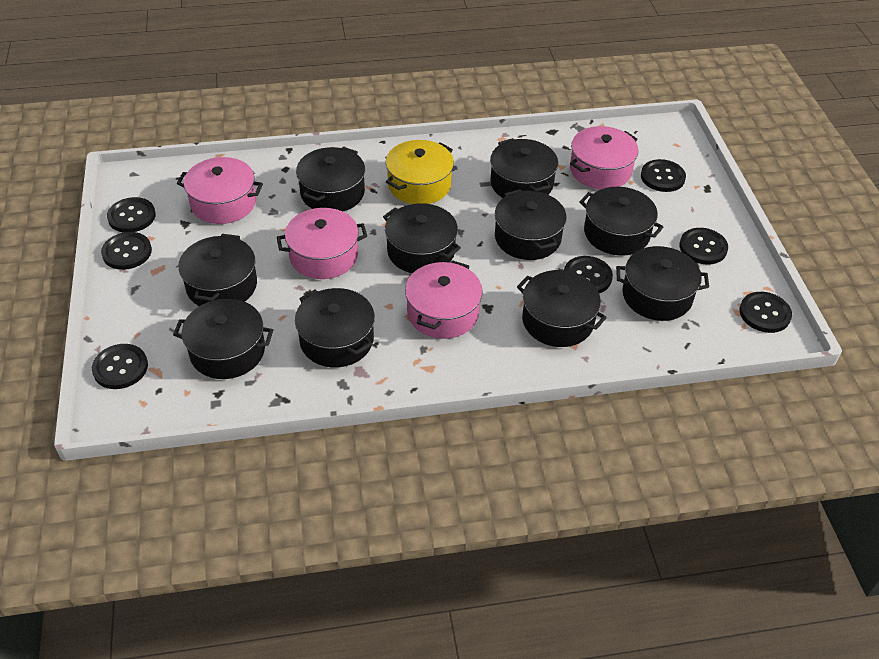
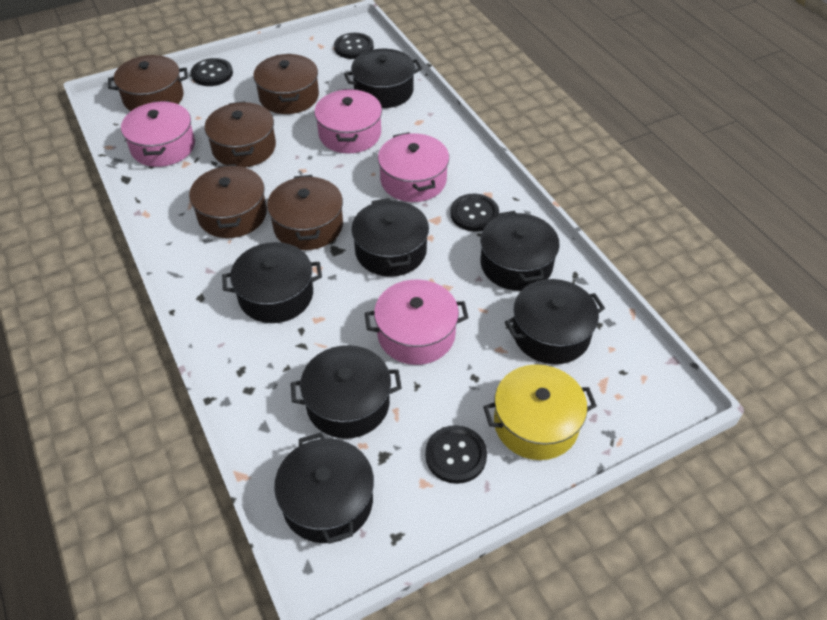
black button: [92,344,148,389] [101,232,152,270] [107,197,156,233] [564,256,613,293] [641,159,686,192] [680,228,728,264] [739,292,792,333] = 7 -> [191,58,233,86] [334,33,374,59] [425,425,487,484] [450,194,499,232] = 4
black pot: [173,299,273,379] [178,234,257,306] [295,288,375,367] [296,147,365,211] [383,203,461,273] [490,138,558,198] [495,189,567,260] [517,270,607,347] [579,187,663,256] [616,246,709,321] = 10 -> [222,242,322,323] [274,433,374,544] [291,345,402,439] [344,49,422,108] [351,198,429,277] [480,211,560,291] [505,279,605,364] = 7
brown pot: none = 0 -> [108,55,188,111] [189,164,267,238] [205,101,276,167] [253,54,319,114] [267,175,343,250] = 5

